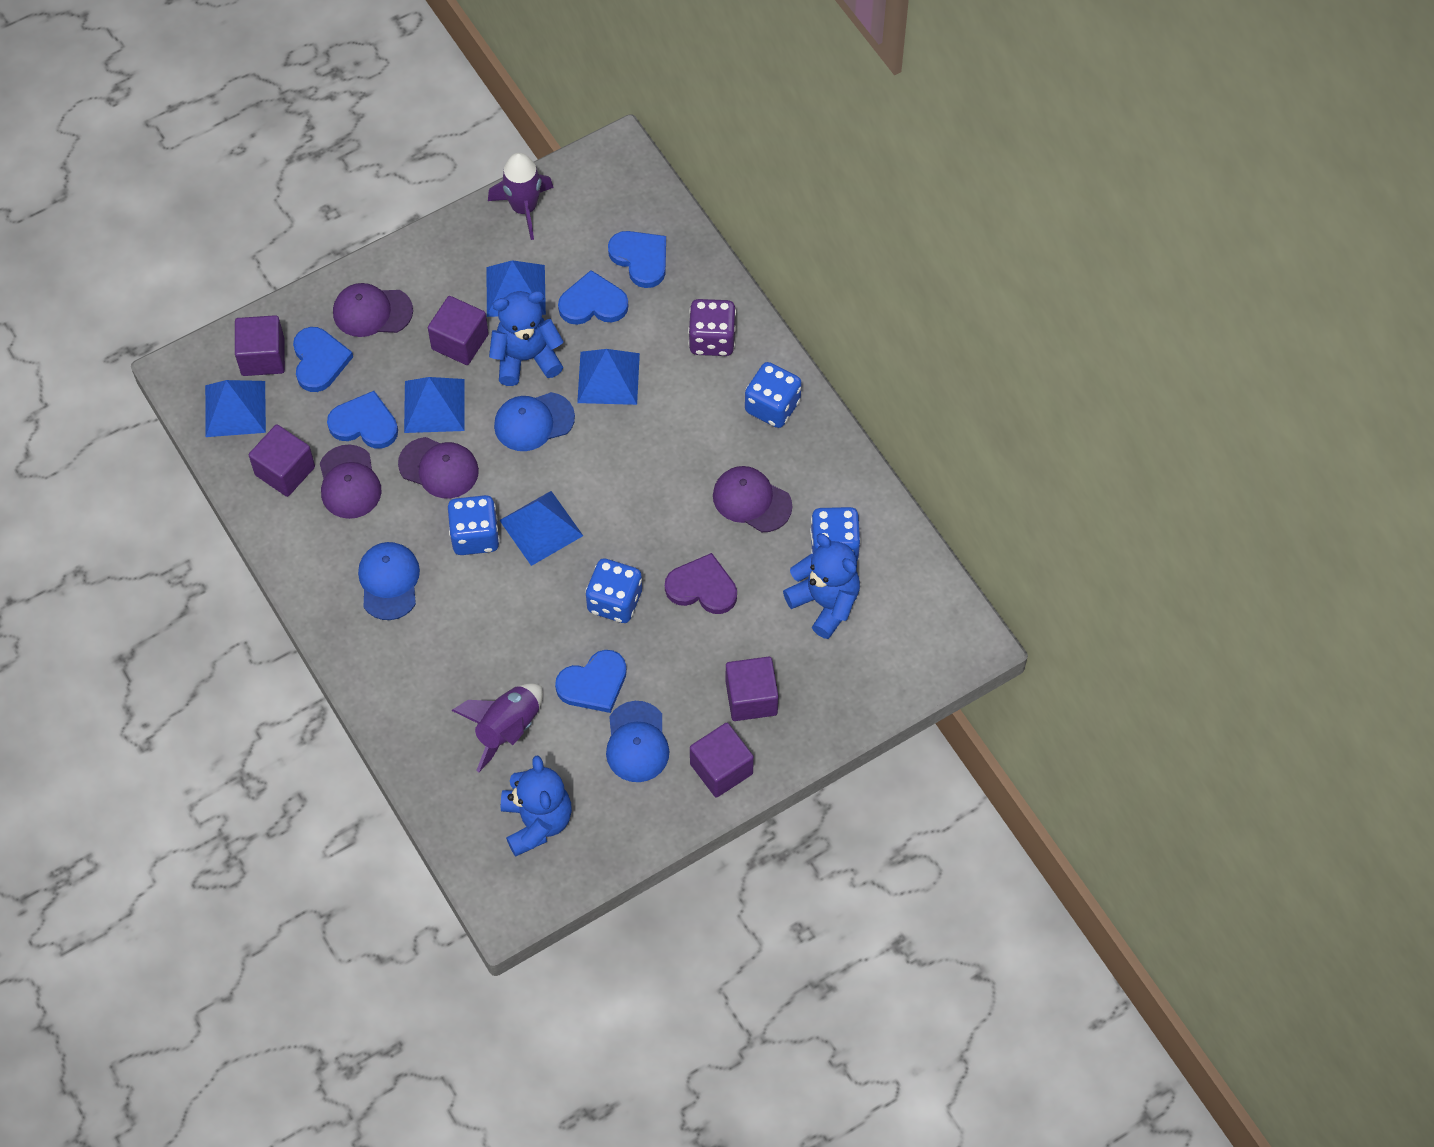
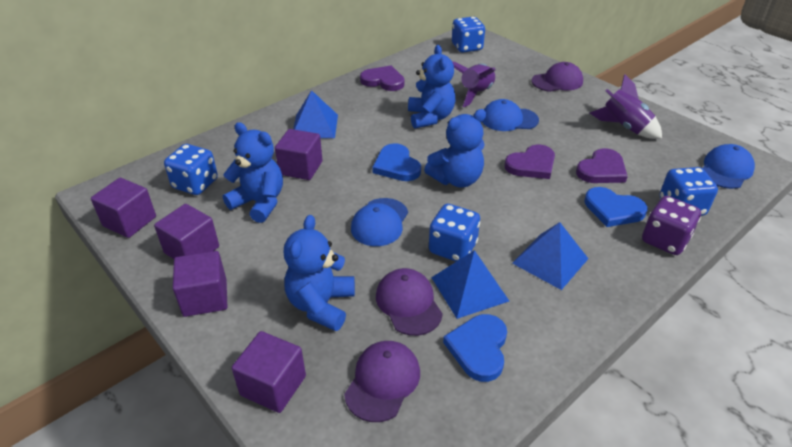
blue heart: [293,327,353,392] [327,391,398,449] [555,650,627,713] [558,270,628,325] [608,231,666,288] = 5 -> [372,143,421,181] [443,314,507,382] [584,187,647,227] = 3
blue pyramid: [205,380,266,437] [404,377,465,433] [486,260,546,317] [499,491,583,566] [577,349,640,405] = 5 -> [293,90,338,138] [431,250,509,319] [512,222,588,290] = 3
blue teddy bear: [489,291,564,386] [501,755,572,857] [783,533,860,639] = 3 -> [223,122,283,223] [284,215,355,331] [408,45,455,129] [424,109,486,187] = 4
purple cap: [320,445,382,519] [333,283,413,337] [398,437,479,498] [713,466,792,532] = 4 -> [344,341,420,422] [376,268,443,336] [531,62,583,92] = 3
purple heart: [665,553,737,614] = 1 -> [360,66,405,91] [504,144,555,179] [576,148,628,183] = 3

